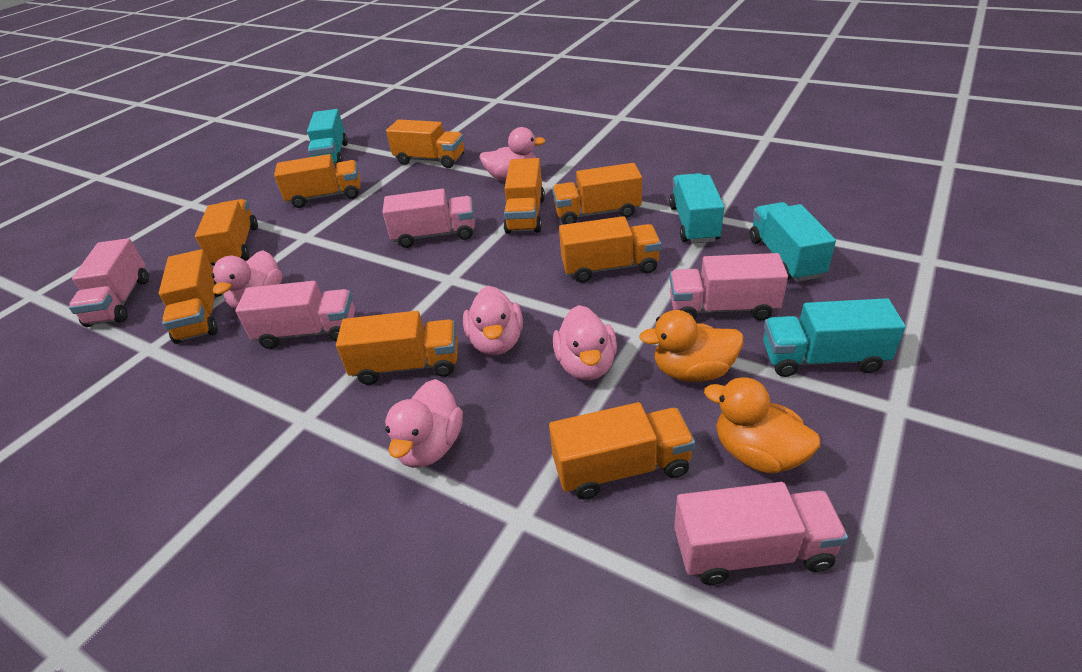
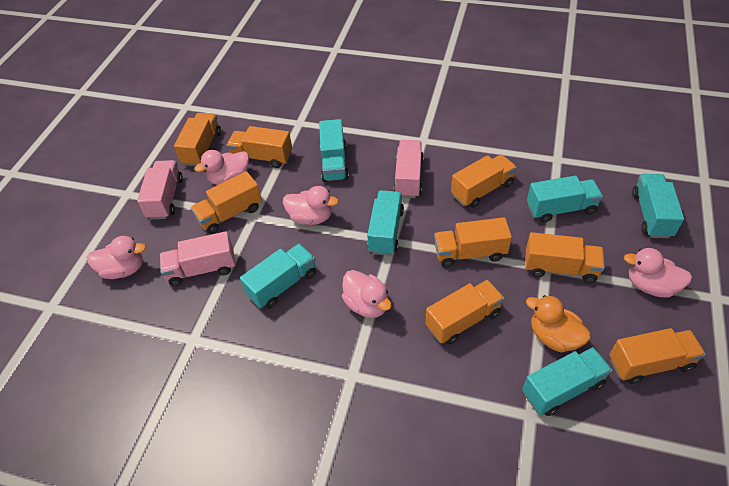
orange duck: [639,310,743,382] [704,377,821,474] = 2 -> [526,295,591,353] = 1
orange truck: [159,249,222,344] [195,199,258,265] [274,154,360,208] [336,311,458,385] [386,119,464,168] [504,158,545,234] [549,402,695,499] [552,163,642,224] [559,216,661,283] = 9 -> [174,113,221,166] [191,171,262,234] [227,126,292,168] [425,280,504,345] [434,217,512,267] [451,155,517,208] [525,232,605,283] [609,328,706,384] = 8
pink truck: [69,238,149,327] [235,281,355,349] [382,189,475,248] [670,253,788,321] [674,482,848,585] = 5 -> [137,160,183,219] [160,231,236,286] [394,140,424,198] = 3
turquoise truck: [307,109,348,165] [669,173,724,244] [750,202,836,282] [763,298,906,377] = 4 -> [240,244,316,309] [319,119,349,182] [367,190,404,256] [522,347,612,416] [527,176,603,223] [632,174,684,238] = 6

